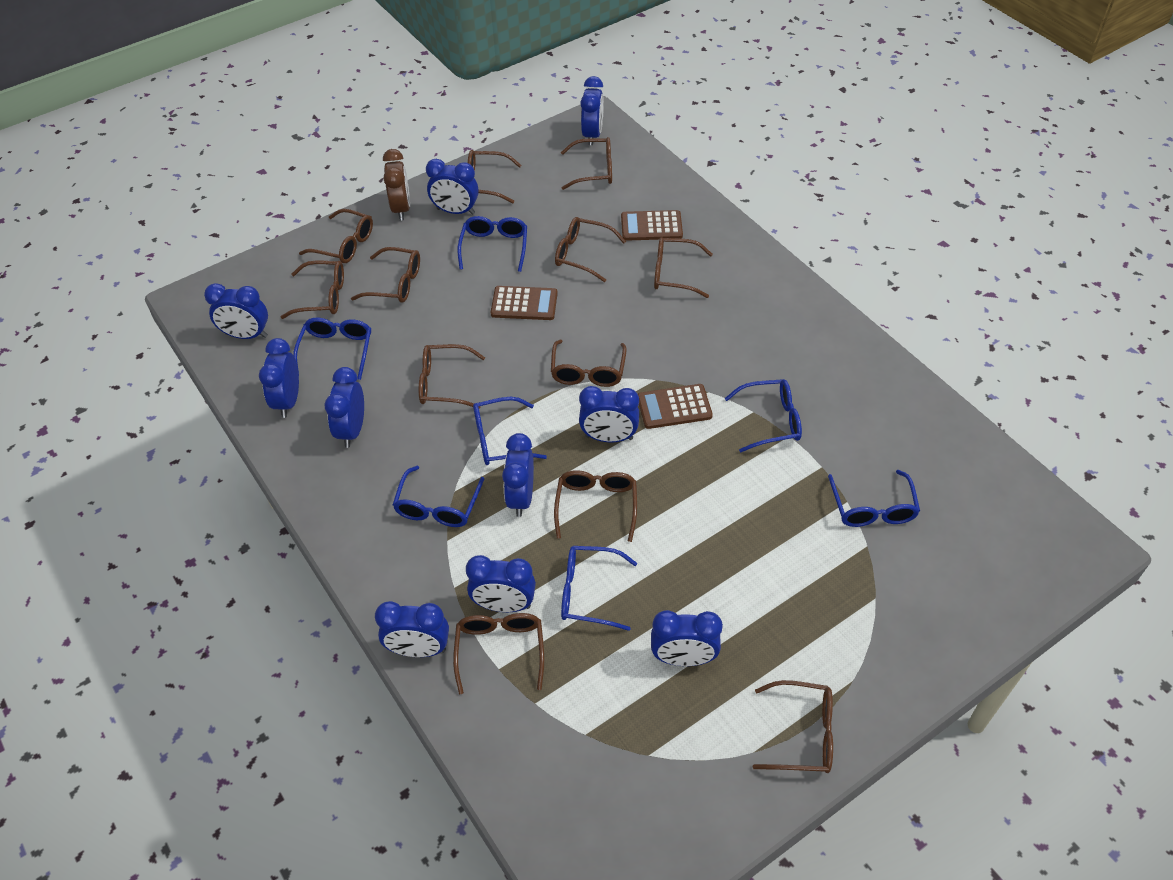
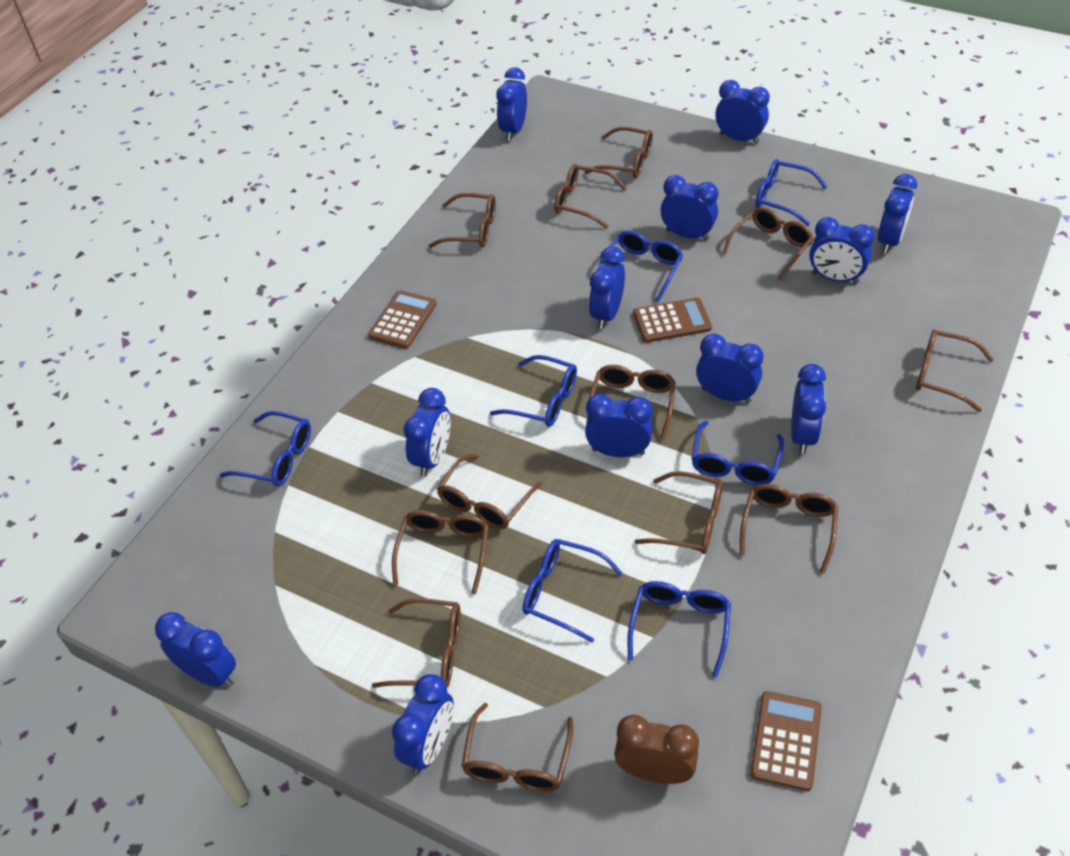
blue clock: [204,283,268,339] [259,338,299,418] [324,367,364,448] [375,601,449,657] [426,159,479,215] [466,555,536,612] [502,433,534,517] [579,386,640,442] [580,76,604,145] [651,610,723,666] = 10 -> [155,612,236,687] [392,674,454,774] [404,388,451,477] [496,67,527,141] [585,394,653,457] [589,247,625,329] [661,175,718,240] [696,334,764,403] [716,80,770,144] [791,364,826,454] [809,217,875,284] [878,174,917,254] = 12

